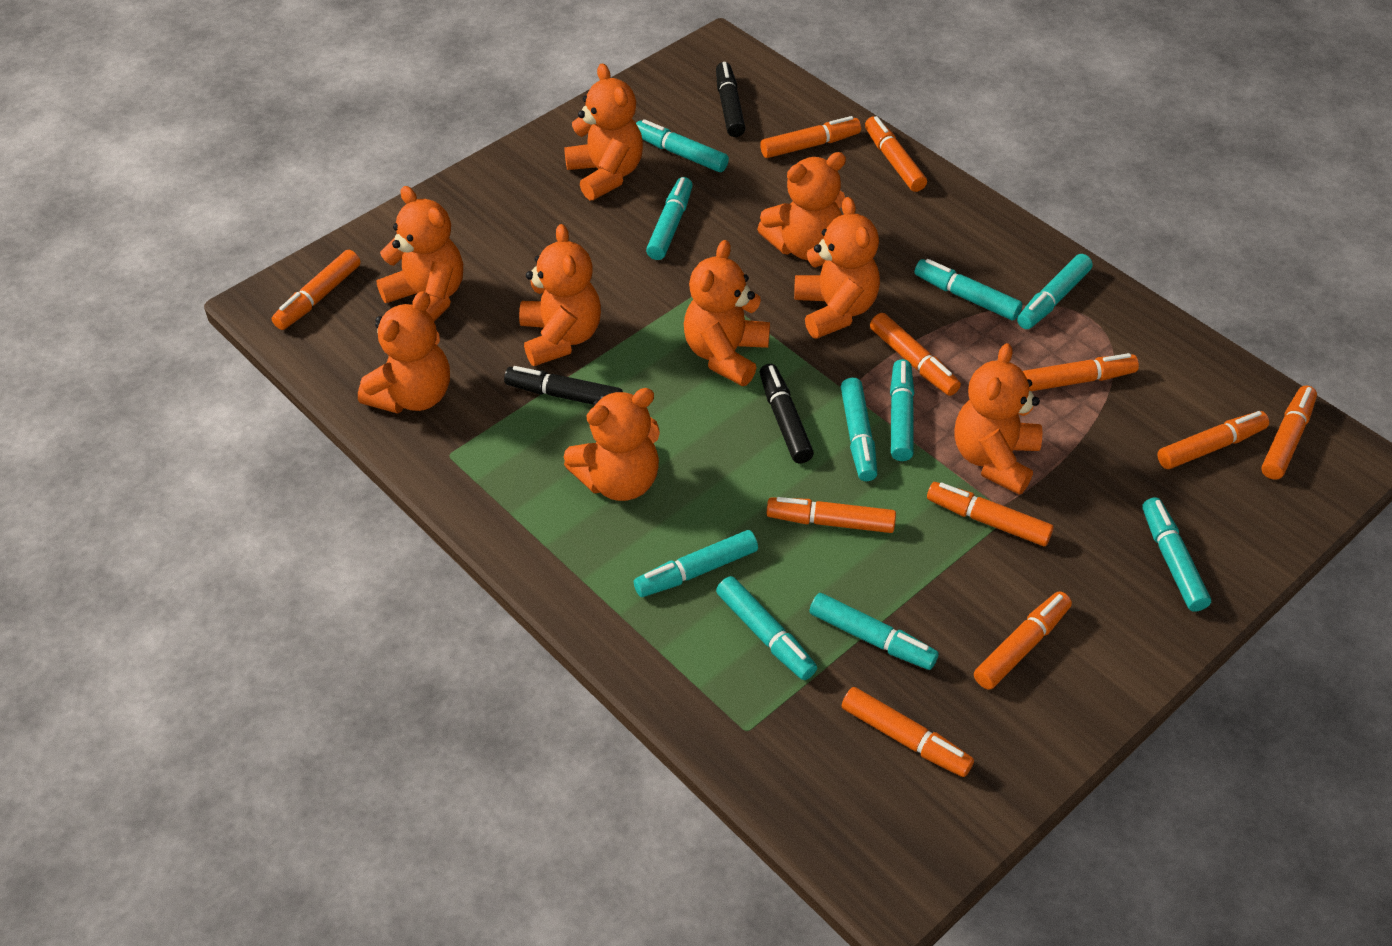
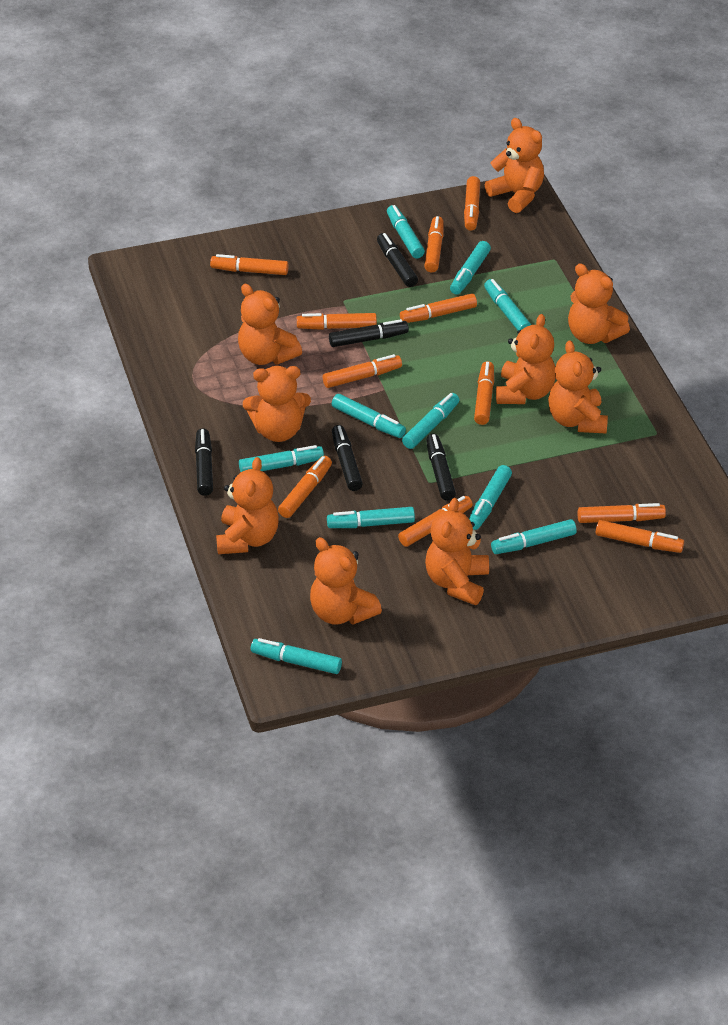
black marker: [504,366,623,405] [716,62,746,137] [759,364,814,463] = 3 -> [195,428,213,496] [329,319,409,347] [332,425,363,491] [377,233,418,287] [426,434,456,500] = 5

